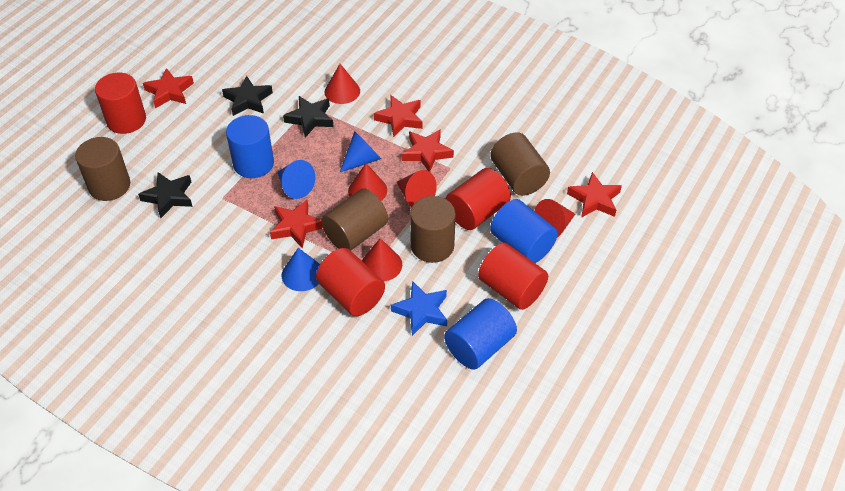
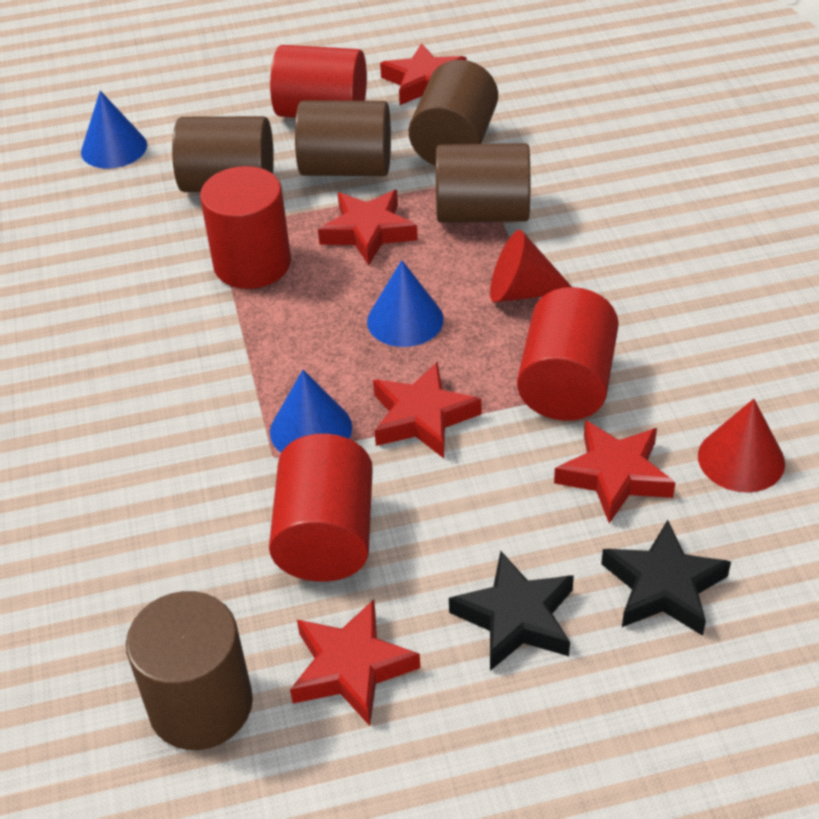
black star: [138,172,193,218] [222,76,273,116] [283,96,334,138] = 3 -> [449,551,574,671] [601,520,731,636] = 2
blue cylinder: [226,115,274,178] [444,298,517,370] [490,199,558,263] = 3 -> none = 0
blue star: [391,281,447,336] = 1 -> none = 0
brown cylinder: [75,137,130,201] [321,189,388,251] [410,196,456,263] [490,132,550,196] = 4 -> [126,591,253,750] [172,116,274,192] [295,100,391,176] [409,60,498,166] [436,143,530,223] = 5
red cone: [325,64,360,104] [348,163,387,201] [362,238,402,281] [397,170,437,207] [534,199,575,237] = 5 -> [490,230,572,303] [698,399,785,493] = 2

